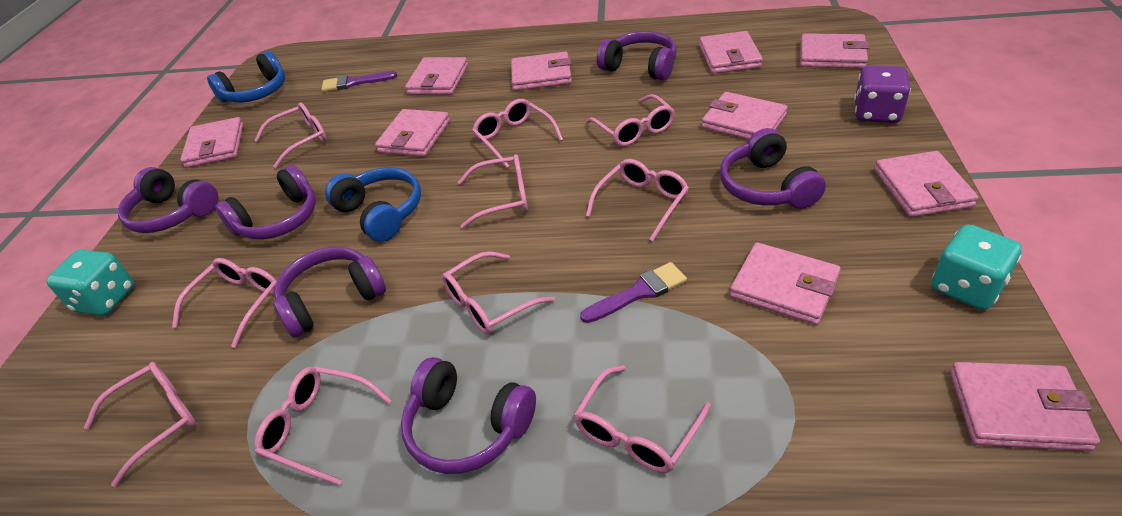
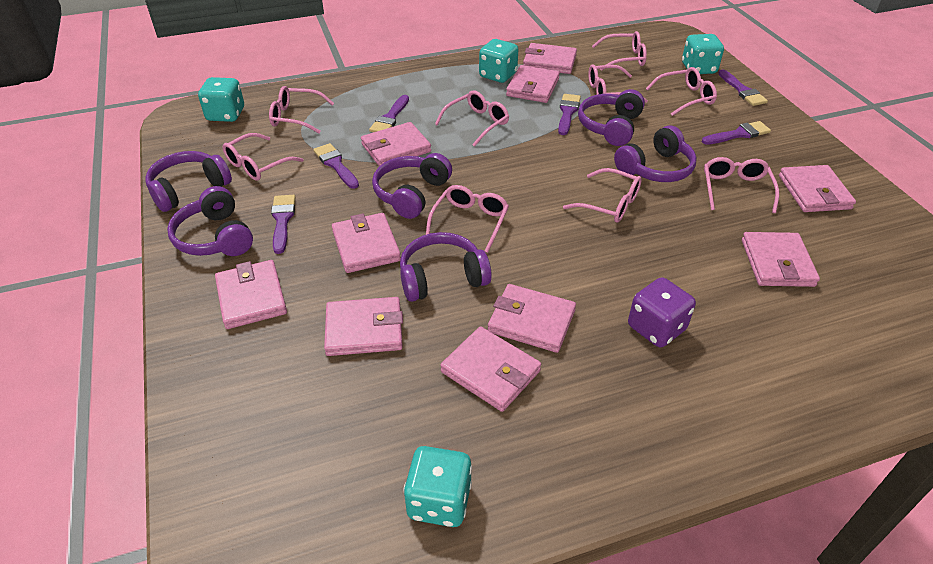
blue headphones: [207,51,285,103] [325,167,421,242] = 2 -> none = 0
pink glasses: [84,362,196,487] [172,258,277,348] [254,102,327,168] [255,366,391,486] [442,251,555,334] [458,154,528,228] [472,99,563,168] [573,365,711,473] [586,94,675,146] [586,159,689,241] = 10 -> [222,133,304,181] [269,86,334,133] [426,185,509,253] [435,91,509,147] [563,168,642,223] [588,64,648,103] [592,31,647,71] [646,67,717,116] [704,157,779,213] = 9
purple brush: [321,71,397,92] [580,262,687,323] = 2 -> [271,195,295,254] [313,143,359,189] [369,95,409,132] [558,94,581,135] [702,121,771,145] [718,70,768,106] = 6
turquoise dice: [46,250,134,316] [932,224,1022,310] = 2 -> [198,77,244,122] [403,446,472,527] [479,39,519,83] [682,34,724,74] = 4

